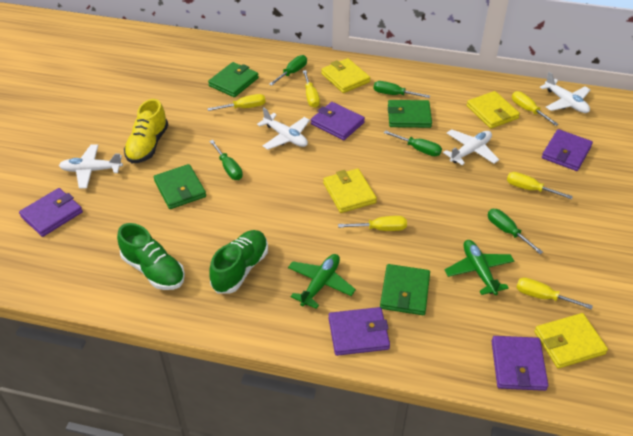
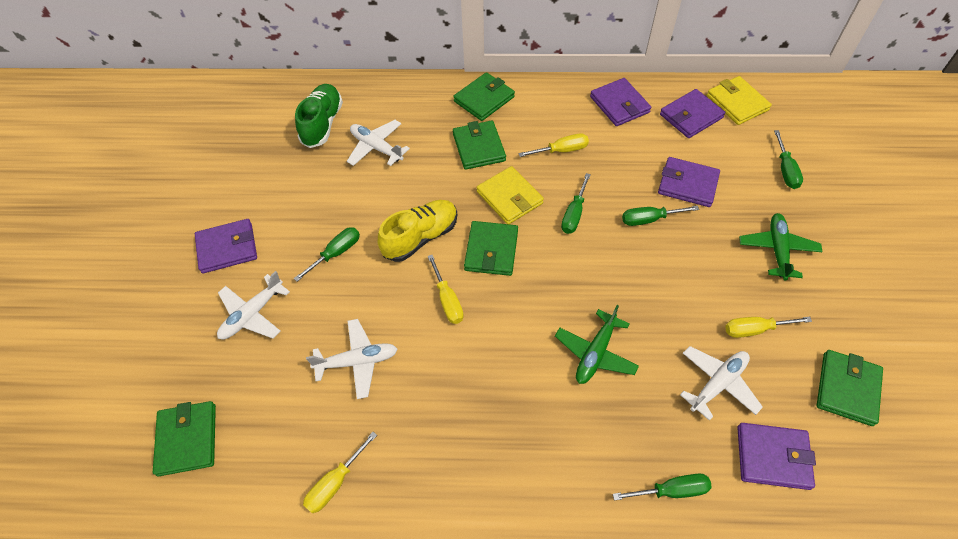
green shoe: [117,223,185,290] [209,230,268,294] = 2 -> [295,84,343,148] = 1
green wallet: [154,164,206,209] [208,62,259,97] [380,264,430,315] [388,100,432,128] = 4 -> [153,401,216,477] [453,72,515,121] [453,120,506,170] [464,221,518,276] [817,350,883,426] = 5
yellow screwdriver: [207,94,266,111] [303,70,320,108] [338,216,407,231] [507,172,573,199] [512,91,559,126] [516,278,593,310] = 6 -> [303,432,377,513] [428,255,464,324] [518,133,589,157] [725,317,812,338] = 4
yellow wallet: [321,58,370,93] [323,169,377,213] [467,91,520,129] [534,313,608,368] = 4 -> [477,166,544,224] [707,76,772,125] = 2

